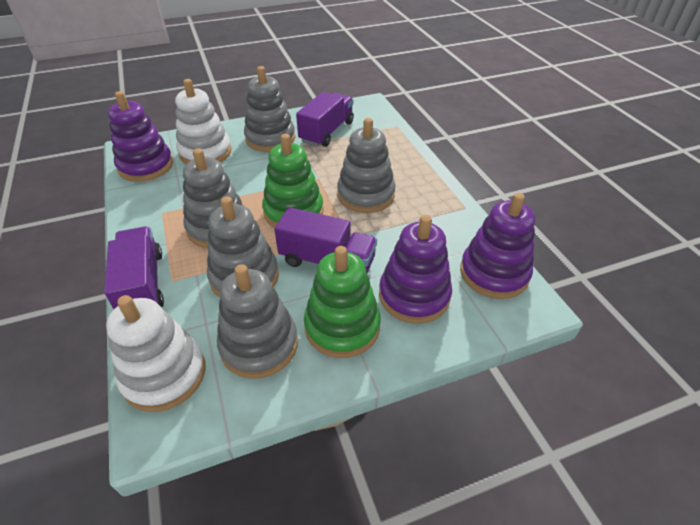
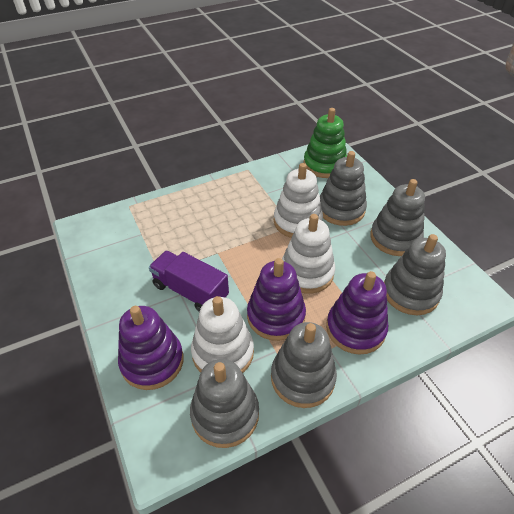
green stacking toy: [262,134,324,228] [304,246,381,358] = 2 -> [304,108,347,178] = 1
purple truck: [104,227,164,309] [274,207,377,273] [296,92,354,147] = 3 -> [149,251,229,312] = 1
white stacking toy: [106,295,206,412] [175,79,232,165] = 2 -> [191,296,254,373] [274,163,323,238] [282,214,335,294] = 3

